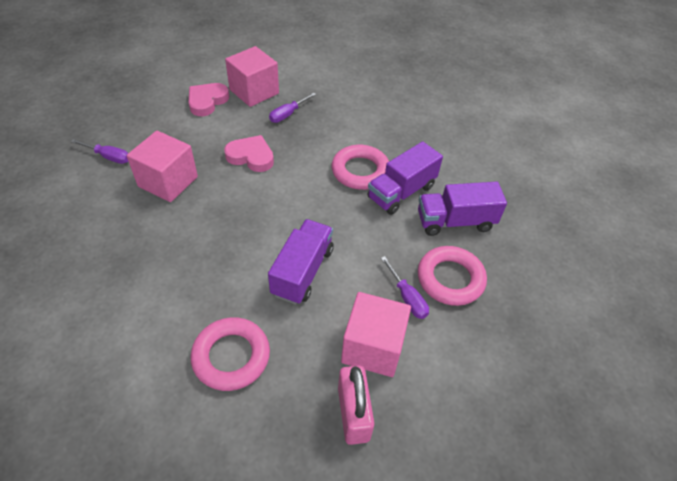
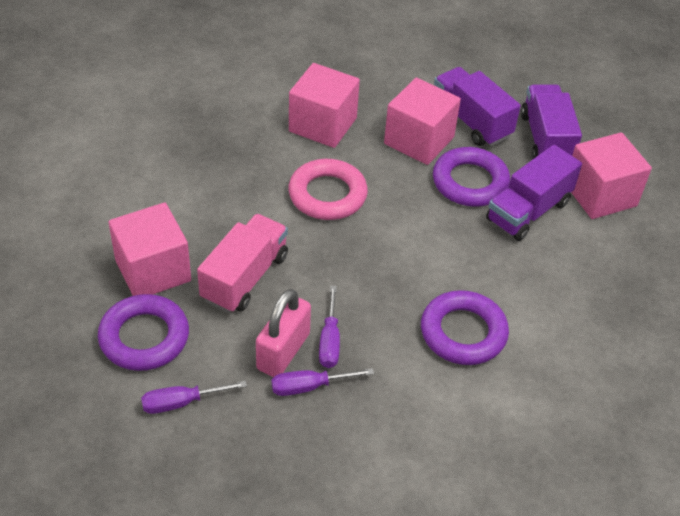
pink cube: [127,131,198,202] [225,46,279,107] [341,292,411,377] = 3 -> [108,202,191,296] [289,63,360,148] [384,78,461,165] [571,132,652,219] = 4
pink heart: [188,83,229,116] [224,135,274,172] = 2 -> none = 0
pink ring: [190,317,270,391] [332,145,389,190] [418,246,487,306] = 3 -> [288,159,368,220] = 1
pink truck: none = 0 -> [197,214,288,313] = 1
purple ring: none = 0 -> [98,294,189,371] [421,290,509,365] [433,147,510,207] = 3

